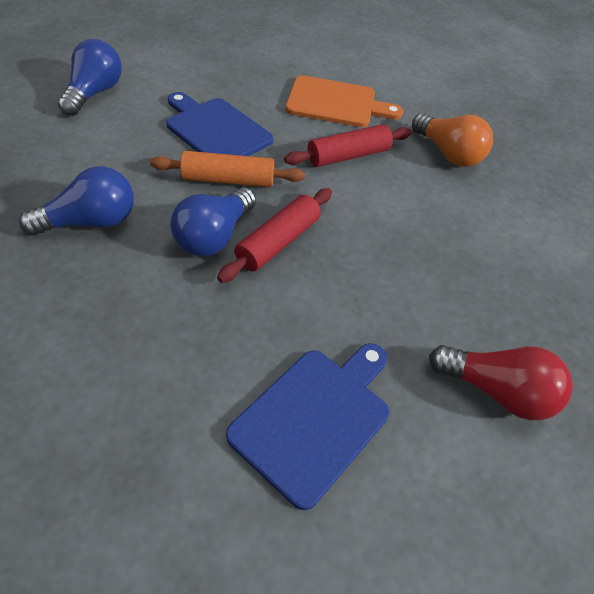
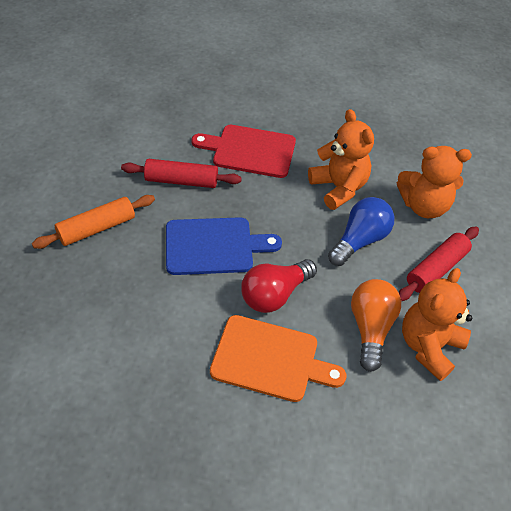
blue cutting board: [166,92,274,156] [226,343,390,510] = 2 -> [166,217,282,275] = 1
blue light bulb: [19,166,134,236] [58,39,122,116] [170,187,256,256] = 3 -> [328,197,394,266] = 1
orange teddy bear: none = 0 -> [308,109,374,210] [397,146,472,218] [402,268,472,381] = 3
red cutting board: none = 0 -> [192,125,296,178] = 1

